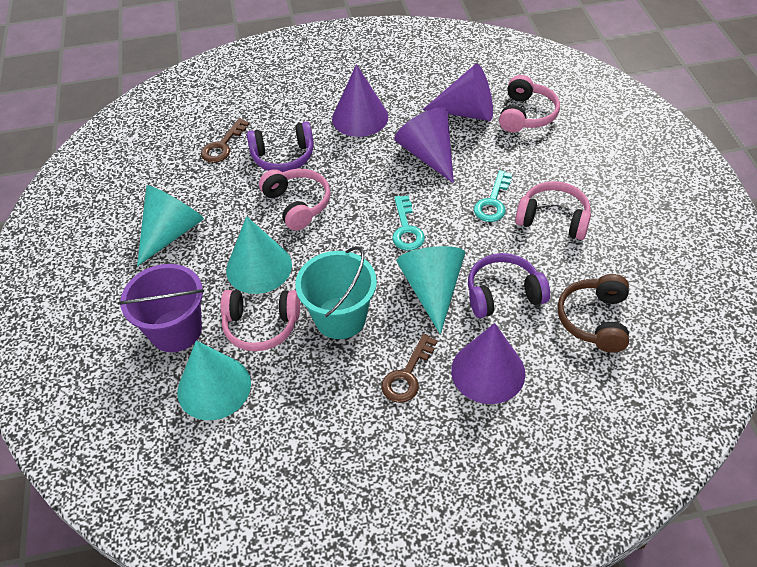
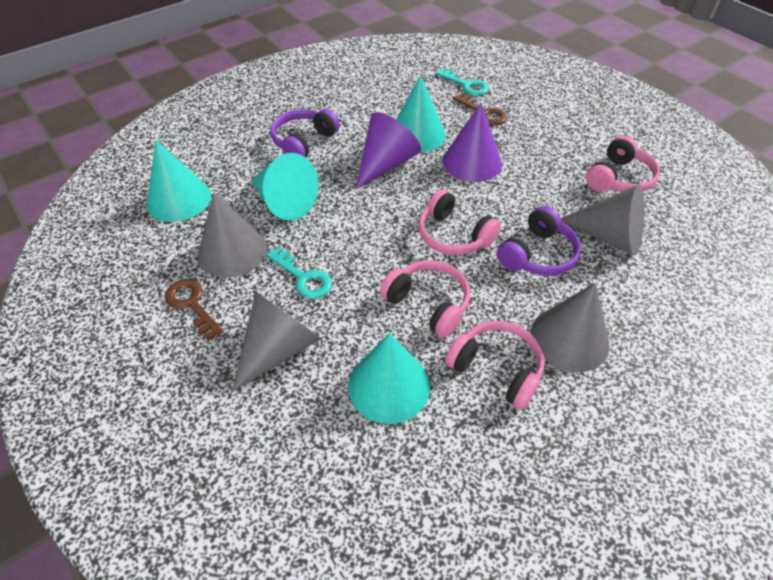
brown headphones: [557,274,629,353] = 1 -> none = 0
grey cone: none = 0 -> [198,192,267,278] [232,292,322,392] [531,283,610,372] [561,184,644,256] = 4
purple bucket: [118,264,204,352] = 1 -> none = 0
purple cone: [332,64,388,137] [394,107,454,183] [423,64,493,121] [451,323,525,404] = 4 -> [356,112,421,189] [443,103,502,182] = 2
turquoise bucket: [295,246,377,339] = 1 -> none = 0

